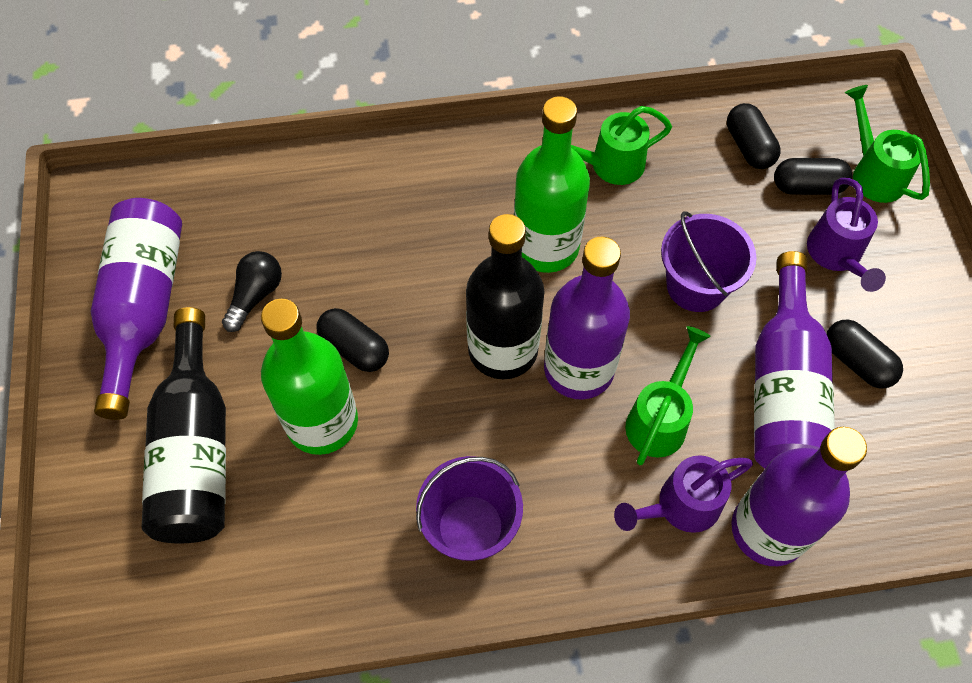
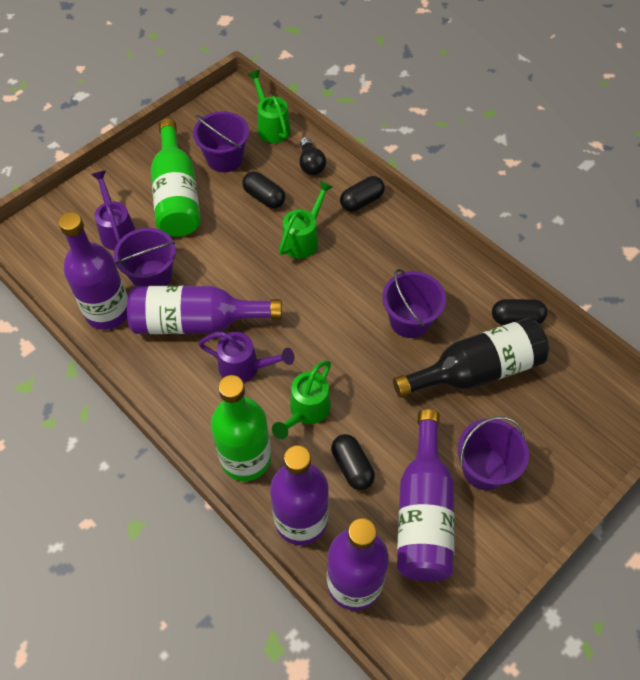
black bottle: [142,307,226,544] [466,214,545,379] = 2 -> [393,318,549,398] = 1
purple bottle: [91,198,182,420] [544,236,630,400] [731,427,867,566] [754,251,835,469] = 4 -> [58,212,128,330] [127,286,282,334] [270,445,329,545] [327,518,389,611] [397,409,455,581] = 5
purple bucket: [416,456,523,561] [661,211,756,312] = 2 -> [114,228,176,286] [193,111,249,172] [382,269,446,338] [458,417,529,490] = 4

